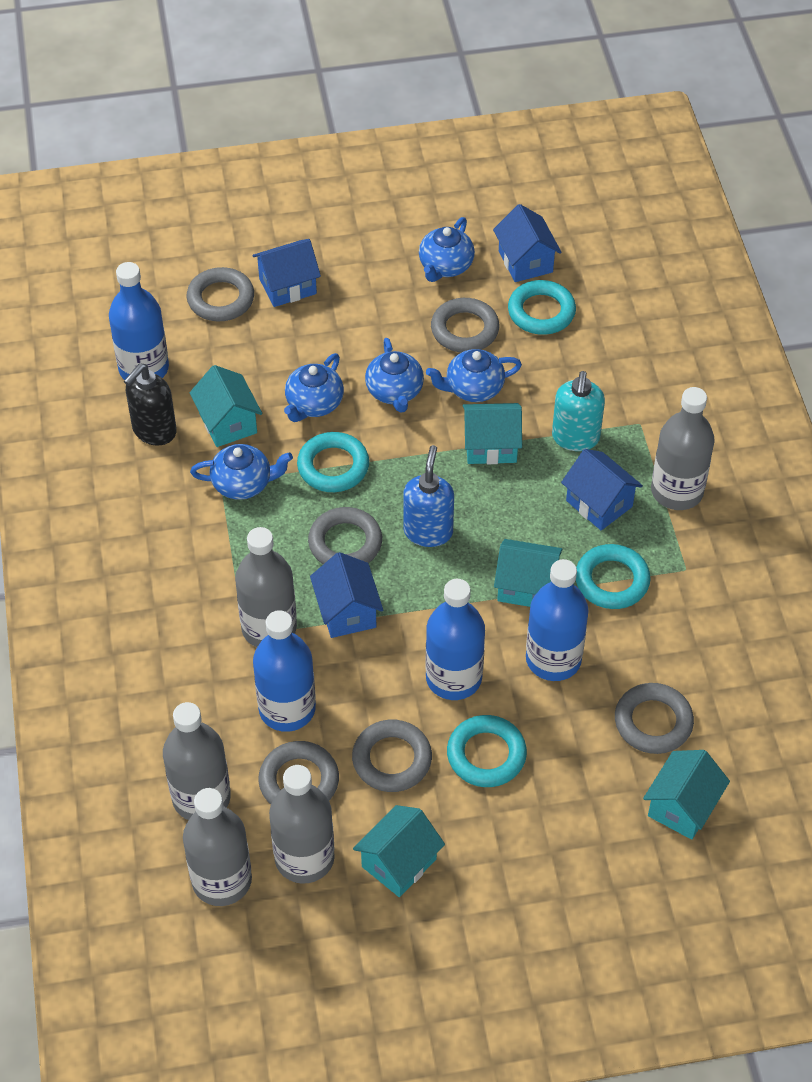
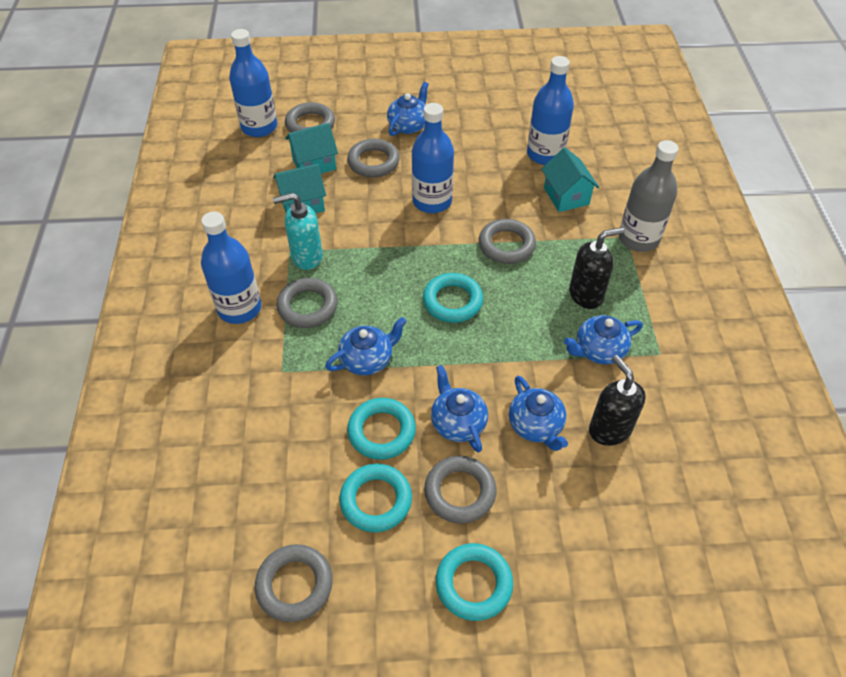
black soap dispenser: [124,363,177,446] = 1 -> [569,227,624,309] [589,355,646,446] = 2
blue house: [252,239,321,307] [310,552,383,638] [493,204,562,282] [561,449,643,530] = 4 -> none = 0
blue soap dispenser: [403,445,454,547] = 1 -> none = 0
grey bottle: [163,702,231,820] [183,788,252,906] [235,527,297,647] [269,765,335,884] [651,387,715,510] = 5 -> [619,140,679,252] = 1
turquoise house: [190,365,262,447] [353,805,445,897] [462,403,522,464] [494,539,562,607] [643,750,730,840] = 5 -> [273,164,326,213] [286,123,338,174] [542,147,599,212] = 3

